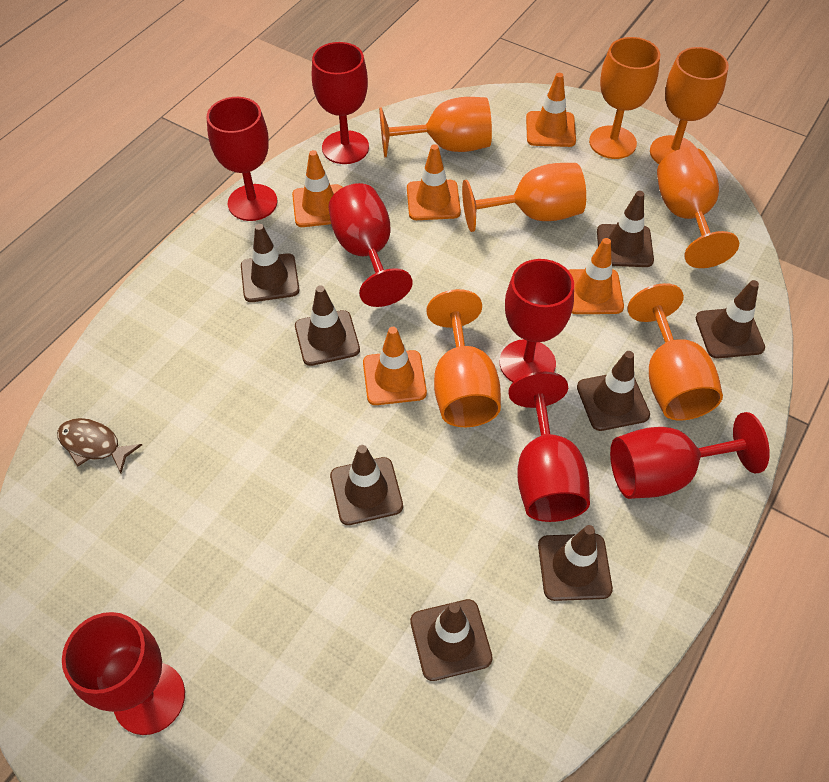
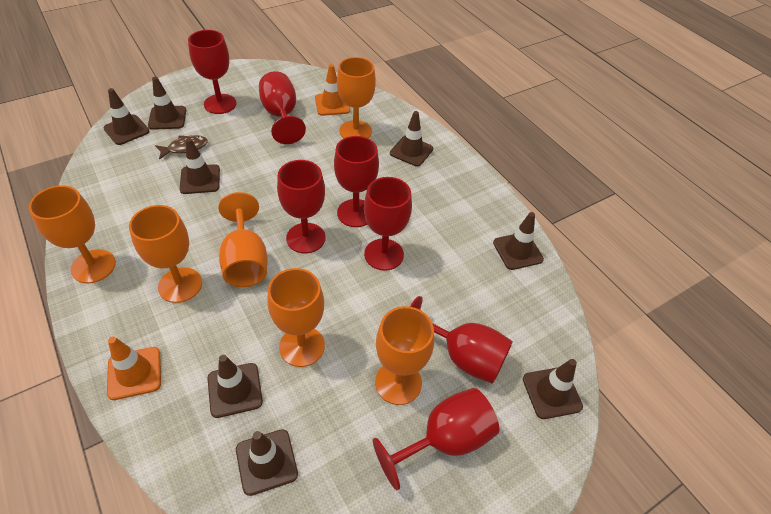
orange goblet: [379,97,492,157] [427,289,501,427] [462,163,586,232] [589,37,660,159] [627,283,723,420] [650,47,729,164] [657,147,739,268] = 7 -> [29,185,116,283] [129,205,202,303] [218,192,268,287] [267,268,325,367] [337,57,376,138] [375,306,434,405] = 6
orange traffic cone: [292,150,343,227] [363,327,427,405] [407,144,461,220] [526,73,576,147] [568,238,624,314] = 5 -> [107,337,161,400] [315,64,350,116] = 2

